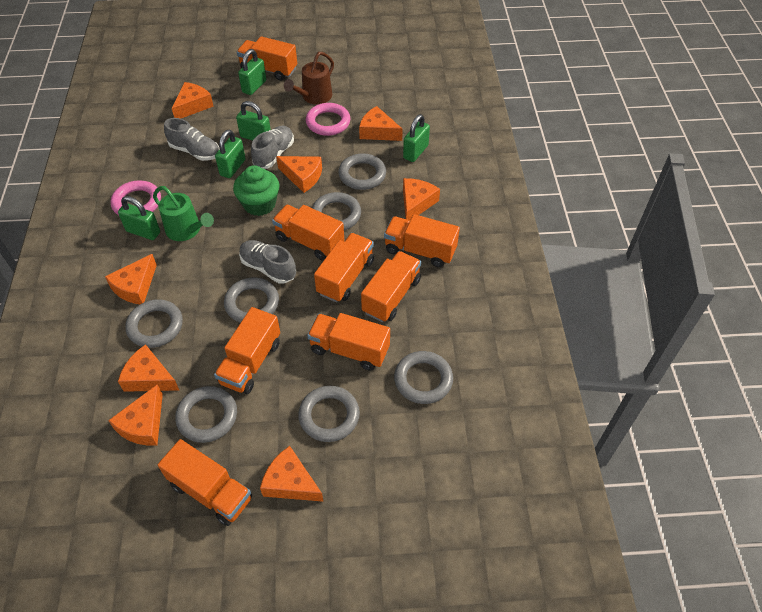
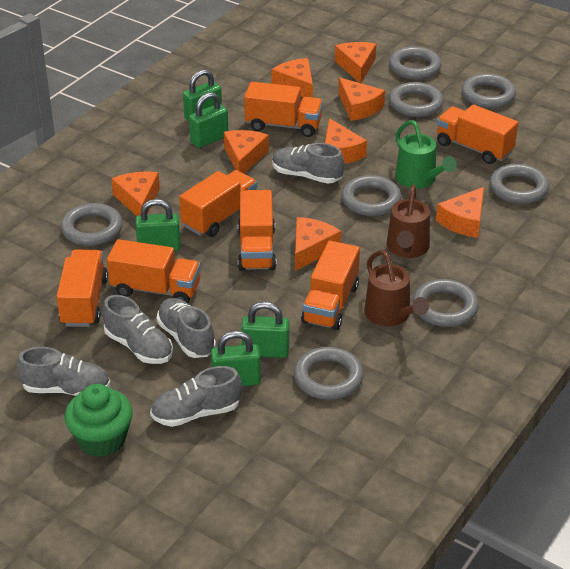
brown watering can: [284,52,334,104] = 1 -> [364,250,429,326] [387,185,430,258] = 2
grey ring: [125,299,183,348] [175,386,237,443] [224,278,279,323] [298,386,360,442] [312,192,361,230] [339,153,386,190] [394,351,453,404] = 7 -> [61,203,123,246] [294,347,364,400] [341,175,401,216] [389,46,441,79] [389,82,444,117] [413,279,479,327] [462,74,516,108] [489,164,549,204] = 8
grey shoe: [164,118,219,161] [239,240,296,284] [251,125,294,169] = 3 -> [17,347,110,396] [102,295,173,364] [150,366,242,427] [157,298,216,358] [272,143,344,184] = 5
orange truck: [158,439,252,526] [214,307,280,394] [237,36,297,81] [272,205,344,260] [307,313,390,371] [314,233,374,302] [361,251,421,322] [384,214,460,267] = 8 -> [56,250,108,327] [107,239,201,303] [179,170,257,237] [238,190,276,271] [244,82,323,137] [301,241,360,330] [437,104,518,164] = 7
pink ring: [111,180,161,216] [306,103,351,136] = 2 -> none = 0

